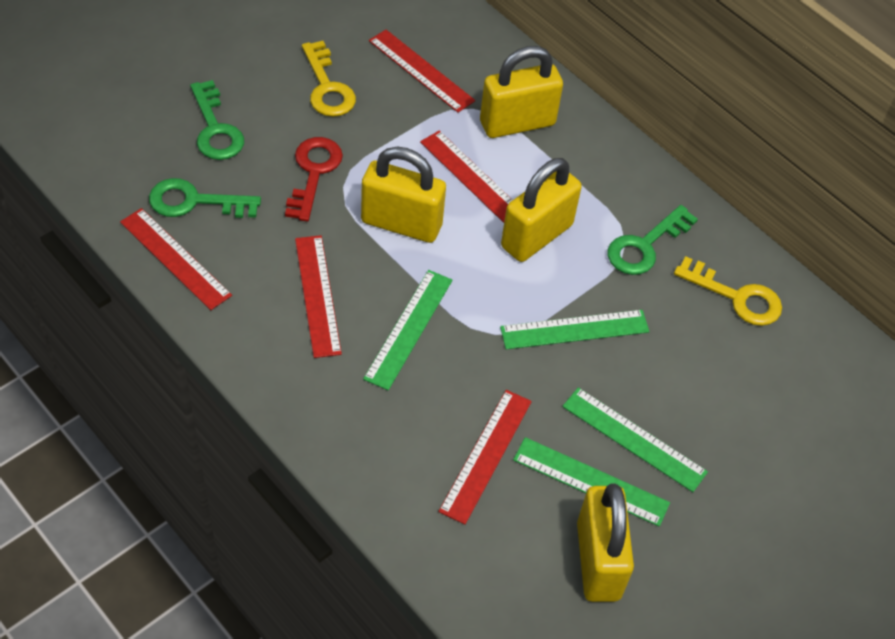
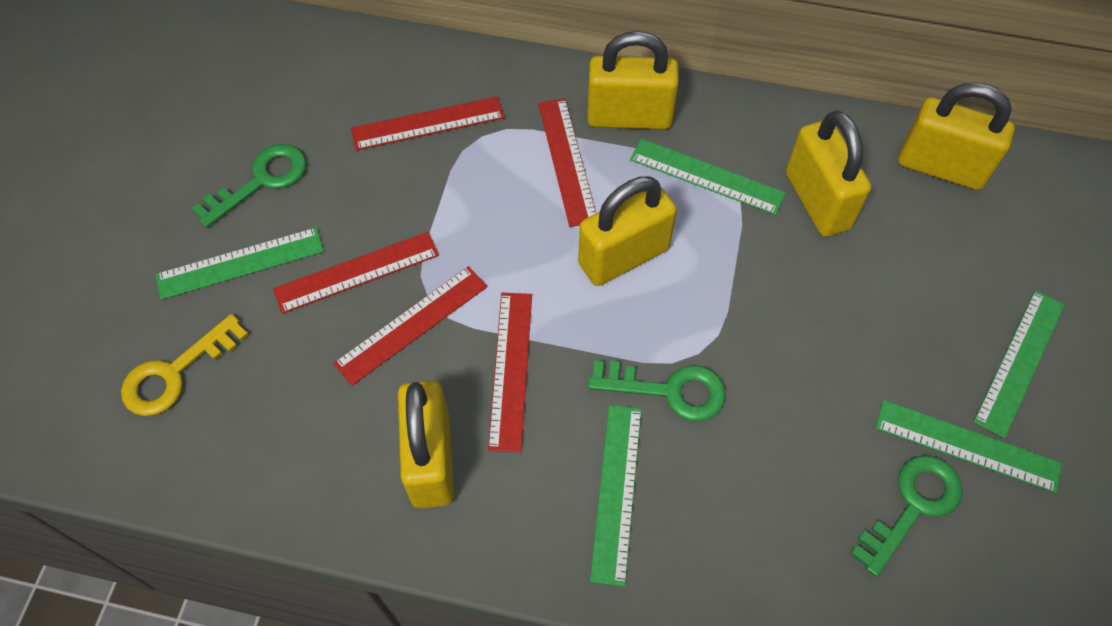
green ruler: [363,270,453,390] [500,310,649,350] [513,437,670,527] [562,387,708,492] = 4 -> [156,227,324,300] [590,405,642,587] [630,139,786,215] [875,400,1062,493] [973,290,1065,438] = 5
red key: [285,137,343,222] = 1 -> none = 0
yellow key: [302,41,356,117] [674,256,782,326] = 2 -> [121,314,248,416] = 1
yellow padlock: [361,147,446,243] [480,46,563,138] [501,158,582,262] [577,483,634,602] = 4 -> [398,381,454,508] [578,176,677,286] [587,31,679,129] [786,110,871,237] [898,82,1015,190] = 5

